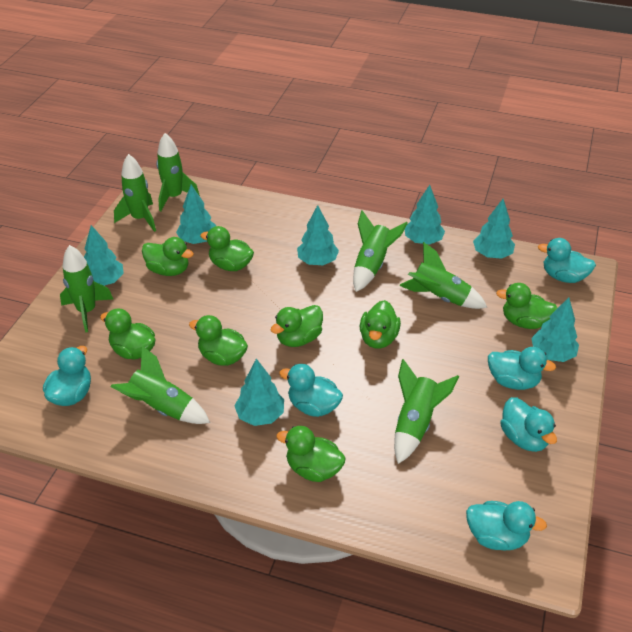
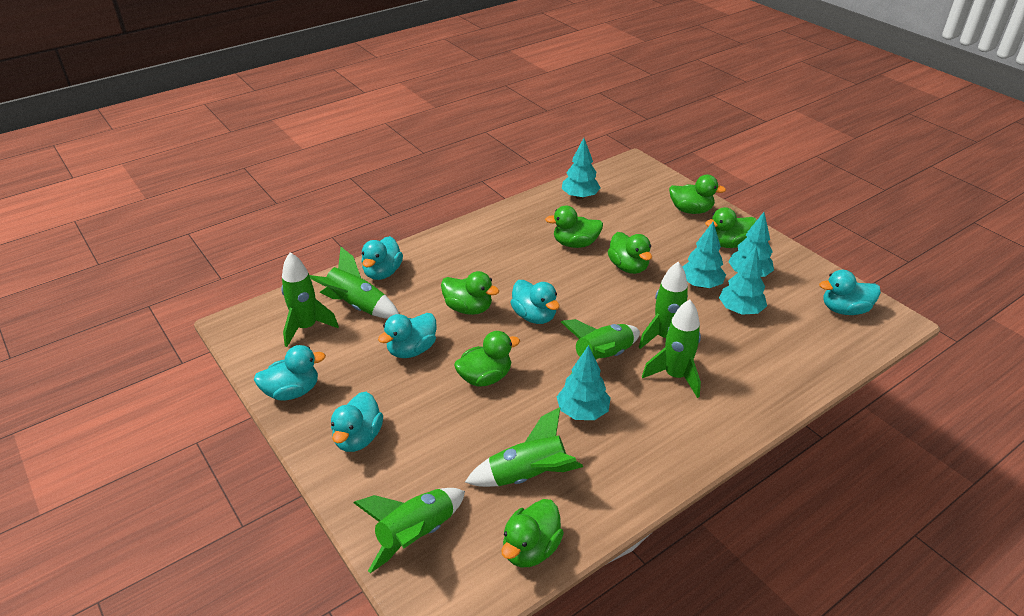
green duck: [100,308,156,360] [142,237,194,276] [189,315,248,366] [200,226,254,271] [271,305,323,347] [276,426,346,482] [360,300,401,349] [496,283,557,329] = 8 -> [441,271,499,315] [454,331,520,387] [501,499,564,567] [545,205,603,248] [607,232,652,274] [669,175,726,214] [705,207,757,248] = 7
turquoise tree: [84,225,124,286] [176,185,216,244] [234,358,284,426] [297,205,339,265] [405,185,445,244] [473,199,515,259] [531,297,579,362] = 7 -> [557,345,611,420] [562,138,601,199] [682,222,726,288] [719,247,767,314] [729,212,774,277] = 5

